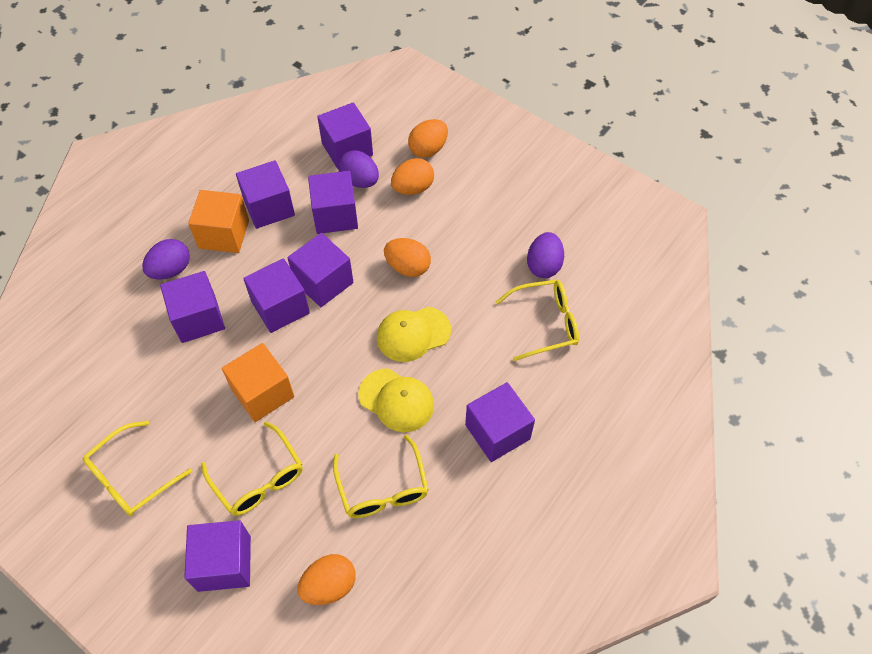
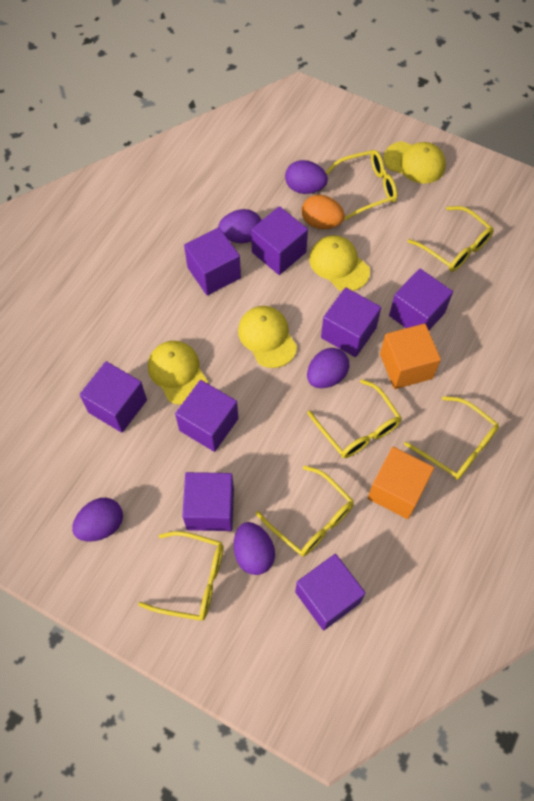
orange egg: [297,554,356,605] [384,238,431,277] [391,158,434,195] [408,119,448,158] = 4 -> [302,195,345,229] = 1
purple egg: [142,239,190,279] [338,150,379,188] [527,232,564,278] = 3 -> [72,498,123,542] [218,209,262,243] [234,522,275,575] [285,160,328,194] [307,348,349,388] = 5
yellow cap: [358,368,434,432] [377,307,451,362] = 2 -> [148,341,208,405] [238,306,297,368] [309,235,370,291] [384,141,446,183] = 4
yellow glasses: [83,421,192,516] [201,422,303,516] [333,434,429,518] [496,280,579,361] = 4 -> [138,531,223,621] [256,466,354,557] [307,379,402,458] [326,150,397,220] [404,396,499,480] [407,206,494,272] = 6

